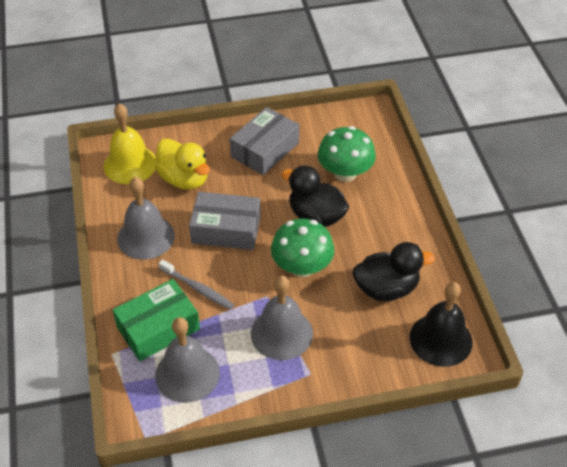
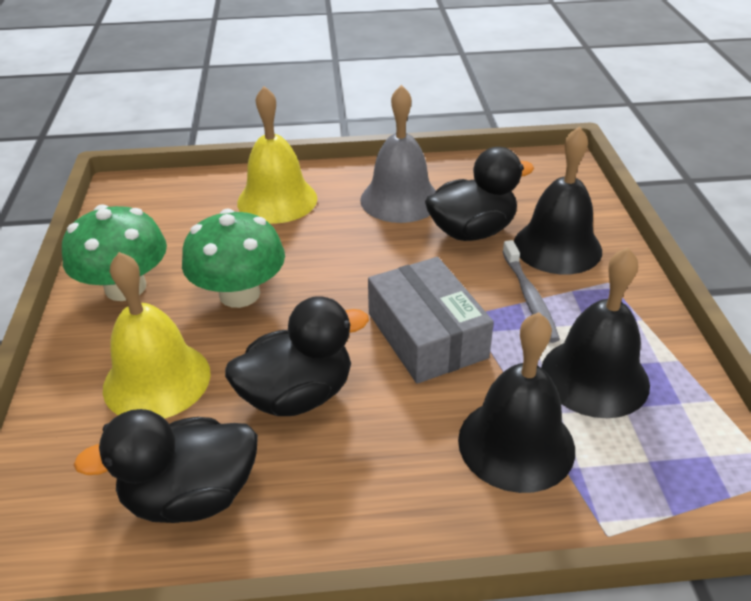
black bell: [410,282,472,367] = 1 -> [458,312,575,493] [514,126,602,275] [541,247,650,418] = 3
black duck: [281,166,349,227] [353,242,435,302] = 2 -> [73,409,258,523] [225,296,369,416] [425,147,534,241] = 3
green box: [113,279,200,361] = 1 -> none = 0
grey bell: [117,177,175,260] [155,317,220,403] [251,275,313,360] = 3 -> [360,85,436,223] = 1
grey box: [189,192,261,250] [230,107,299,175] = 2 -> [368,257,494,384] = 1
yellow bell: [103,104,157,184] = 1 -> [103,252,211,419] [237,86,317,224] = 2
yellow duck: [155,139,210,190] = 1 -> none = 0

